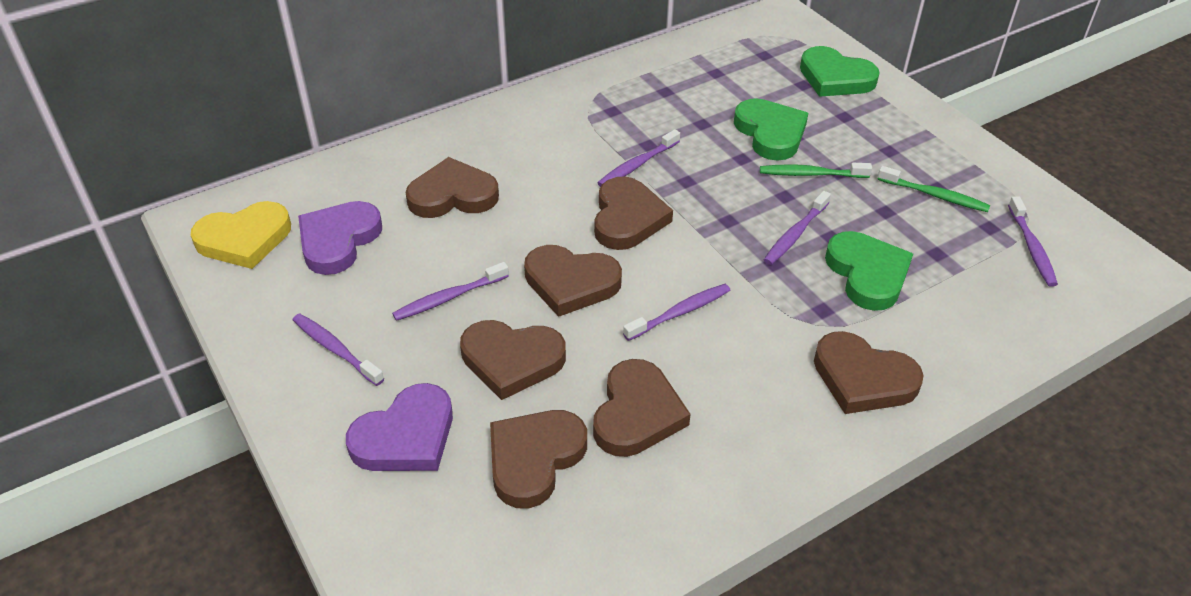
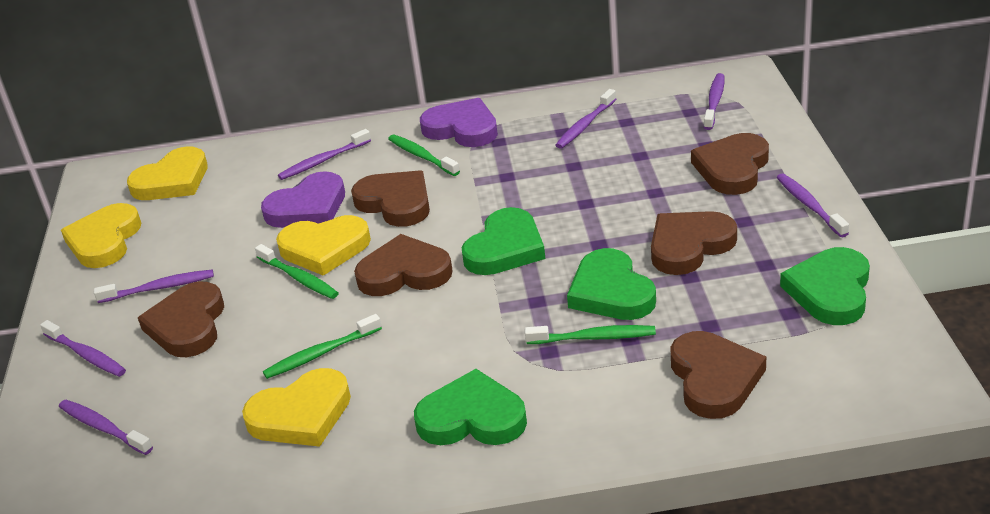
brown heart: [406,157,499,218] [460,320,566,400] [490,410,587,509] [524,245,622,317] [593,359,691,457] [594,176,673,250] [814,331,924,414] = 7 -> [138,282,224,357] [351,170,430,227] [354,234,453,296] [651,211,737,275] [670,331,766,419] [691,133,769,195] = 6
green heart: [734,98,808,161] [800,46,880,97] [825,231,913,311] = 3 -> [414,369,527,445] [462,207,545,275] [567,248,656,320] [780,247,870,325] = 4
green toothbrush: [760,163,872,178] [877,166,990,212] = 2 -> [255,244,339,299] [263,314,382,379] [388,135,460,176] [525,325,656,344] = 4
purple toothbrush: [293,313,384,386] [392,262,509,321] [597,129,680,187] [623,284,731,341] [764,191,831,265] [1008,196,1058,287] = 6 -> [40,320,126,377] [59,400,153,455] [94,269,214,303] [278,129,371,180] [555,89,616,149] [704,73,725,130] [776,174,849,237] = 7
yellow heart: [191,201,291,269] = 1 -> [61,203,141,268] [127,146,208,200] [242,368,351,447] [276,215,371,276] = 4

